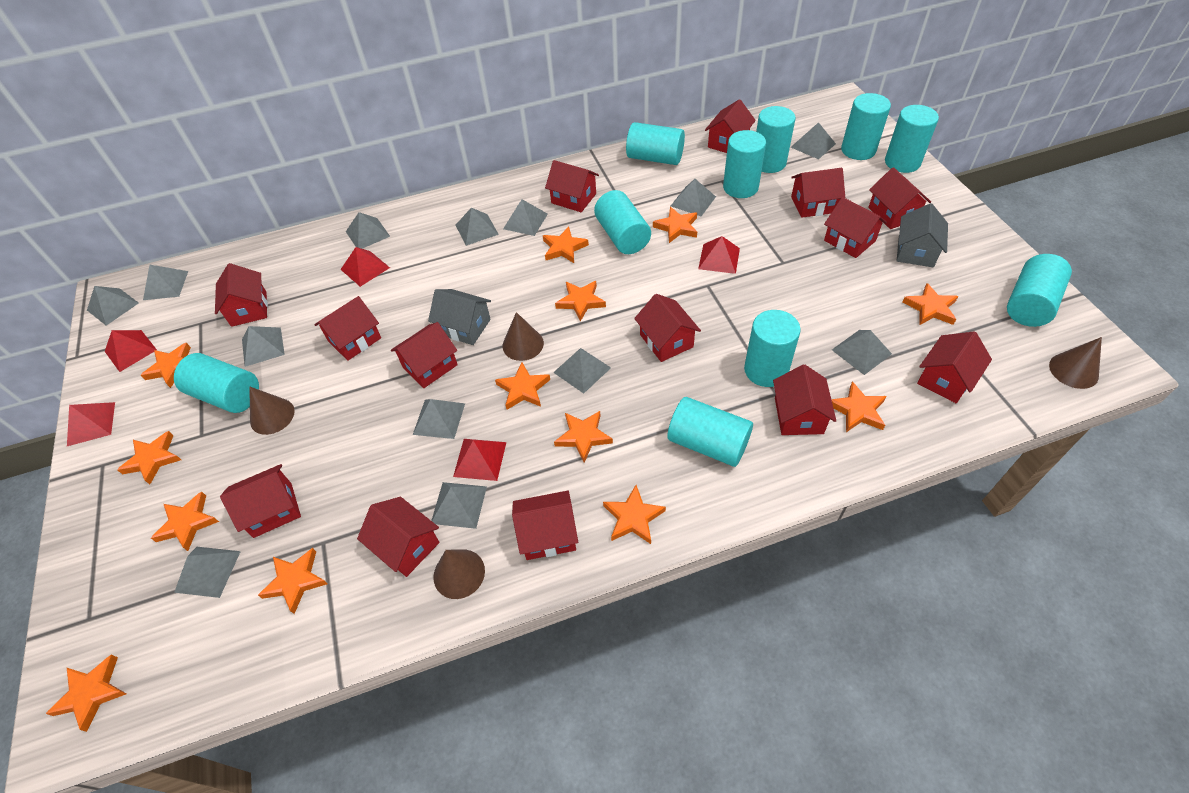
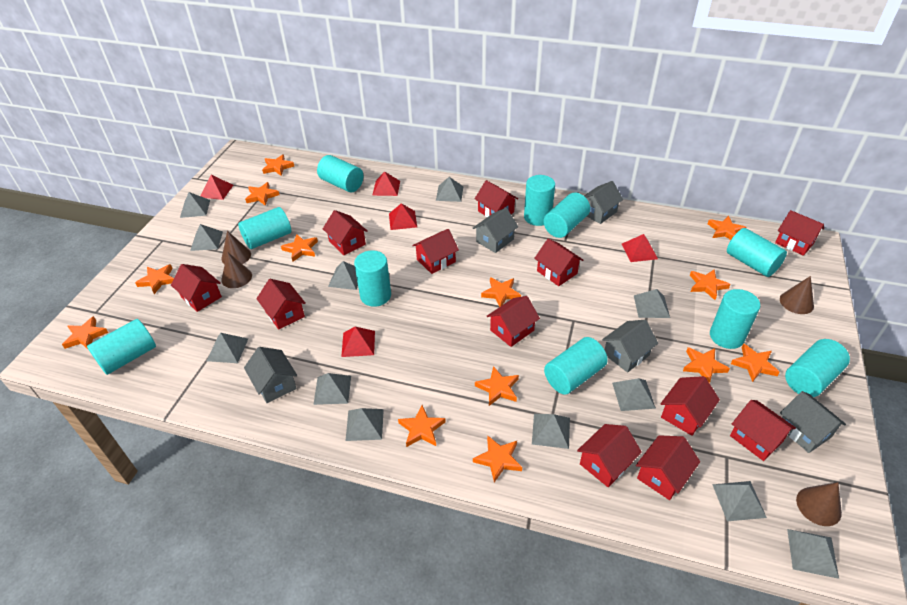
grey house: [428,289,491,345] [897,203,948,268] = 2 -> [244,347,297,403] [473,208,519,253] [584,181,623,224] [602,320,658,373] [780,391,846,453] = 5
grey pyramid: [87,286,139,326] [143,265,188,300] [174,547,241,598] [242,326,285,367] [346,212,390,249] [413,399,465,439] [431,482,487,529] [456,208,499,246] [503,199,548,236] [553,348,611,394] [671,179,716,216] [791,122,836,159] [832,330,892,375] = 13 -> [180,192,210,218] [190,224,223,251] [207,333,248,363] [313,373,351,405] [328,261,358,290] [346,408,384,441] [436,177,463,202] [532,414,570,449] [612,378,656,411] [634,289,670,318] [712,481,767,521] [787,529,839,579] = 12
red house: [215,263,268,327] [220,464,301,538] [315,296,381,361] [357,497,440,577] [391,322,458,388] [512,491,578,560] [545,160,599,212] [634,294,701,362] [705,99,756,153] [773,364,836,435] [791,168,845,218] [824,197,887,258] [868,167,931,229] [917,331,992,403] = 14 -> [171,264,222,312] [256,279,306,330] [323,210,367,255] [412,229,459,274] [475,180,518,217] [487,296,540,347] [534,238,583,286] [577,424,642,487] [636,435,700,500] [660,376,720,436] [730,400,796,461] [775,210,824,256] = 12

